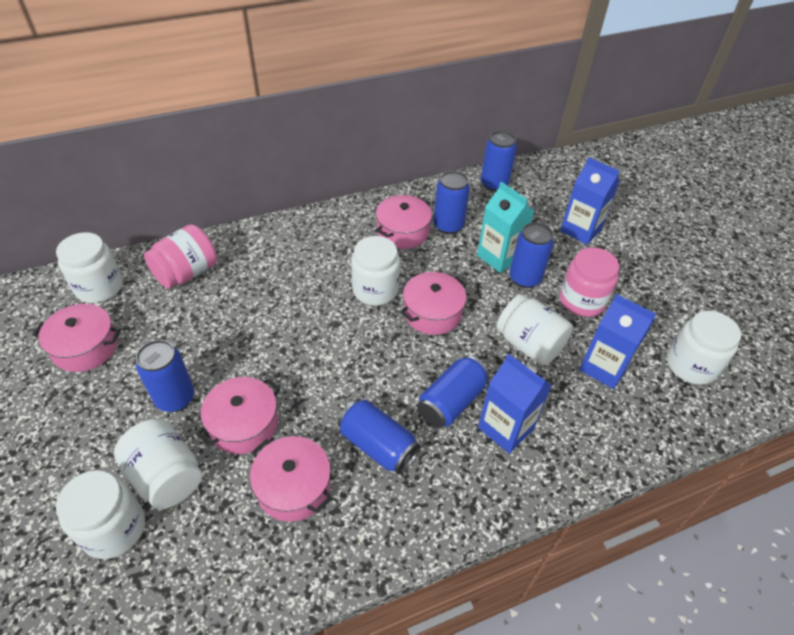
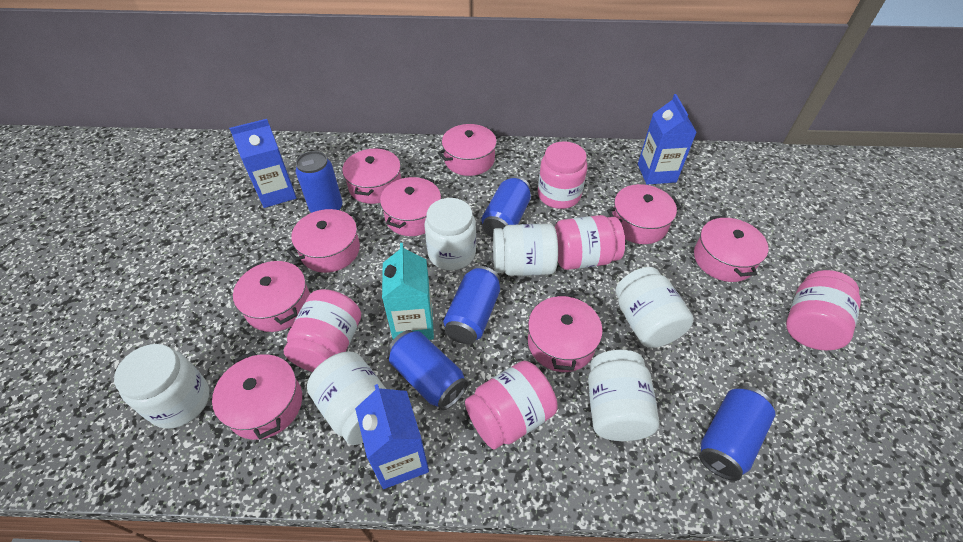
blue can: [136,340,194,412] [338,399,421,474] [417,355,490,428] [433,171,470,234] [481,131,517,192] [509,222,554,288] = 6 -> [296,151,343,213] [388,330,468,410] [443,266,500,344] [482,176,531,238] [699,386,775,481] = 5
pink jar: [144,224,217,289] [560,247,619,317] = 2 -> [284,289,361,372] [465,361,558,449] [538,141,587,209] [555,215,625,270] [786,270,861,350] = 5
pink pot: [33,304,120,372] [196,377,280,454] [250,436,332,522] [376,195,432,249] [400,272,467,335] = 5 -> [212,351,302,440] [233,261,310,332] [287,209,362,273] [342,147,401,204] [380,176,441,236] [438,124,500,176] [528,292,603,372] [607,184,681,244] [694,215,769,282] = 9

